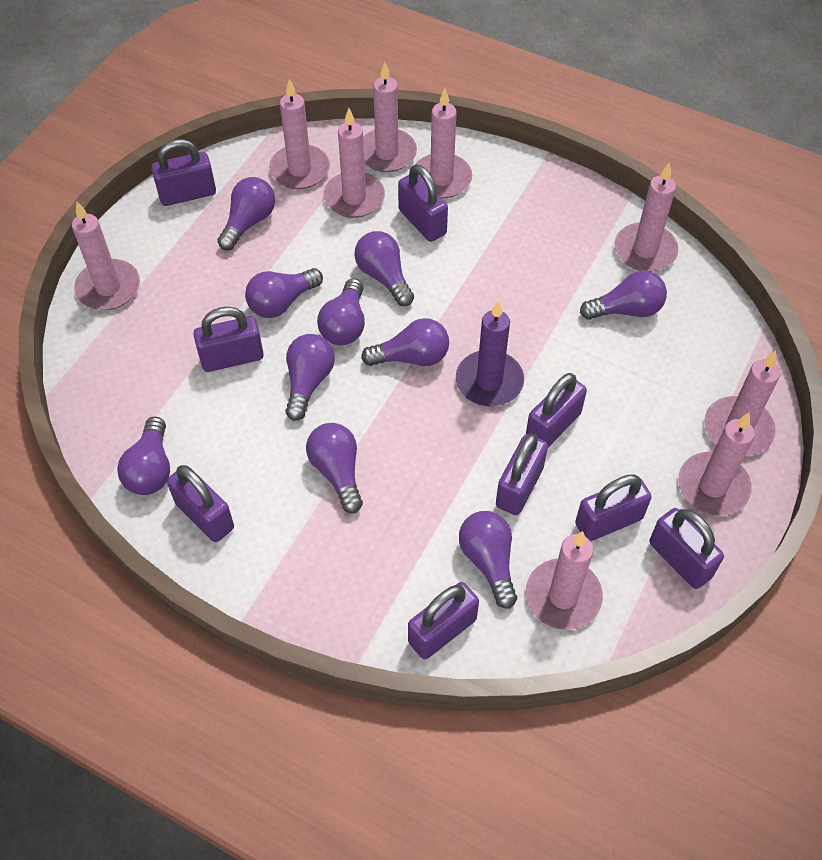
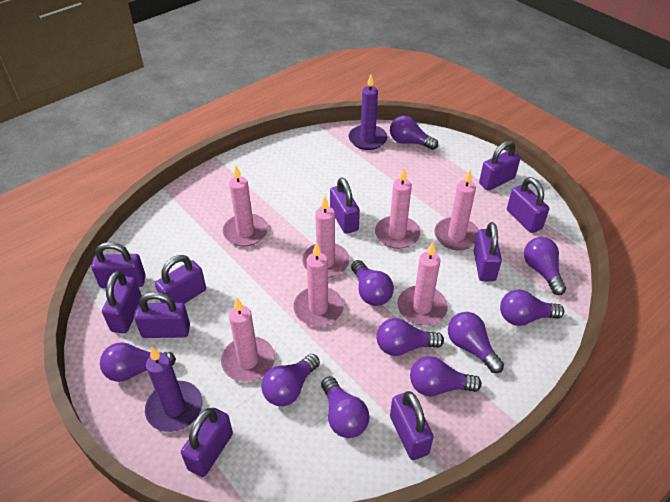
pink candle: [72,202,140,310] [269,79,330,189] [324,108,385,218] [363,62,417,172] [416,88,472,199] [526,531,603,630] [614,162,678,272] [678,413,755,516] [704,351,781,456] = 9 -> [221,298,275,382] [223,166,268,246] [293,243,344,326] [302,196,350,278] [375,168,420,249] [397,242,448,325] [434,170,479,251] = 7
purple candle: [456,300,524,406] = 1 -> [145,347,203,432] [349,75,387,150] = 2
purple padlock: [151,139,216,206] [167,465,234,542] [193,307,264,372] [398,164,448,242] [408,582,479,659] [496,433,548,515] [526,373,587,447] [575,474,652,541] [649,508,724,589] = 9 -> [91,242,146,288] [102,271,142,333] [134,292,190,338] [155,255,206,304] [181,408,233,477] [330,177,360,234] [390,391,434,460] [474,222,502,281] [479,141,521,191] [507,177,549,233] = 10

